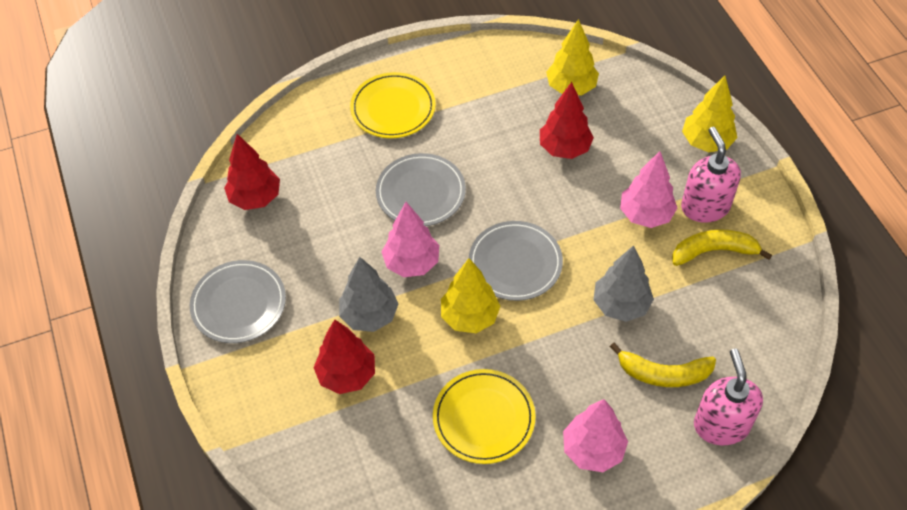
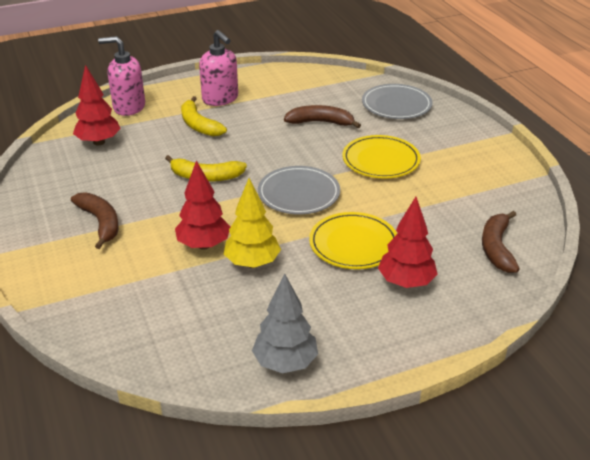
brown banana: none = 0 -> [71,192,119,249] [284,105,361,128] [482,211,519,273] = 3
grey plate: [190,260,286,343] [376,153,466,226] [469,221,563,301] = 3 -> [258,166,340,214] [362,84,433,119] = 2
grey tree: [339,257,398,332] [593,245,654,322] = 2 -> [252,273,318,373] = 1
pink tree: [382,202,439,277] [563,399,628,472] [620,151,677,228] = 3 -> none = 0
yellow tree: [441,258,500,333] [546,19,599,95] [682,75,737,152] = 3 -> [224,178,281,268] = 1

